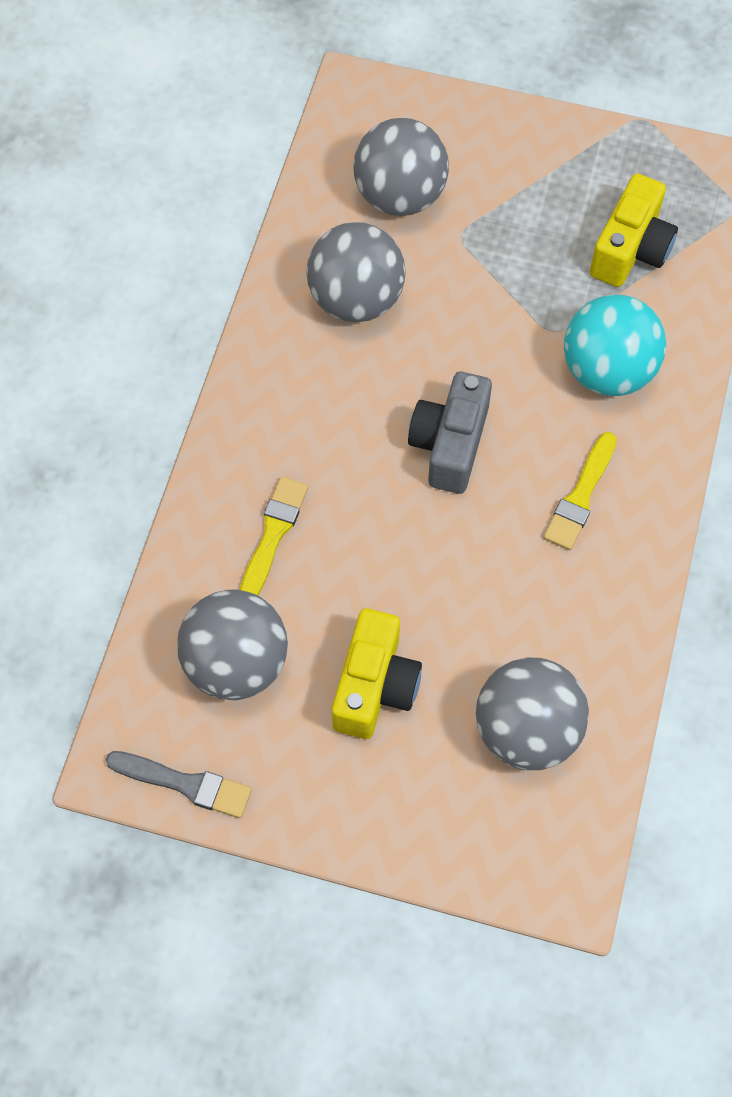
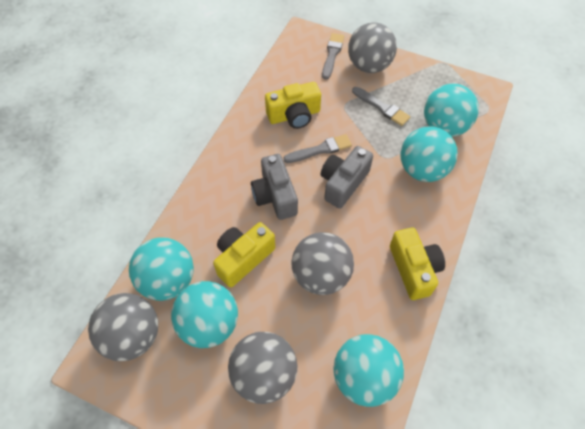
grey brush: [106,751,252,818] = 1 -> [284,134,352,163] [322,33,344,80] [352,87,411,126] = 3
grey camera: [408,372,492,494] = 1 -> [251,154,298,220] [321,146,373,209] = 2
turquoise ball: [564,295,666,396] = 1 -> [129,237,194,301] [171,281,238,348] [334,334,404,407] [400,126,458,182] [424,84,479,137] = 5
yellow brush: [240,477,308,595] [543,432,617,550] = 2 -> none = 0
yellow camera: [332,608,422,739] [590,174,678,287] = 2 -> [213,222,275,287] [265,82,321,129] [390,227,445,300] = 3

